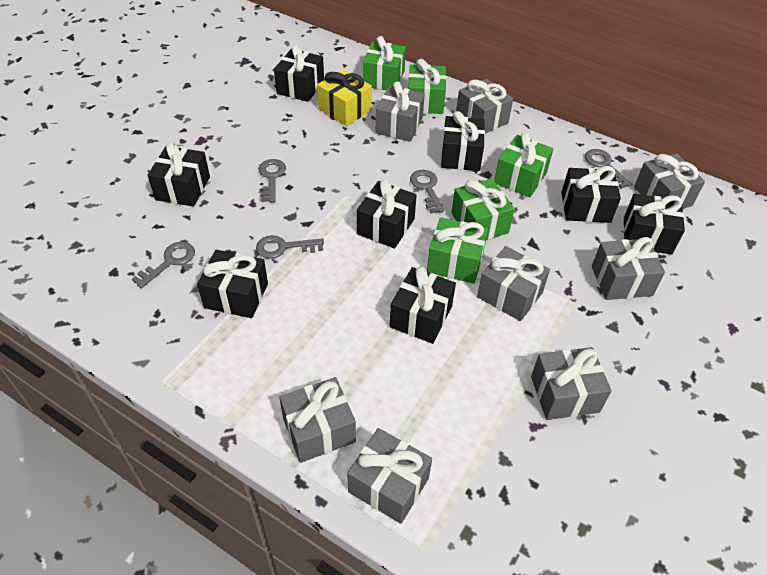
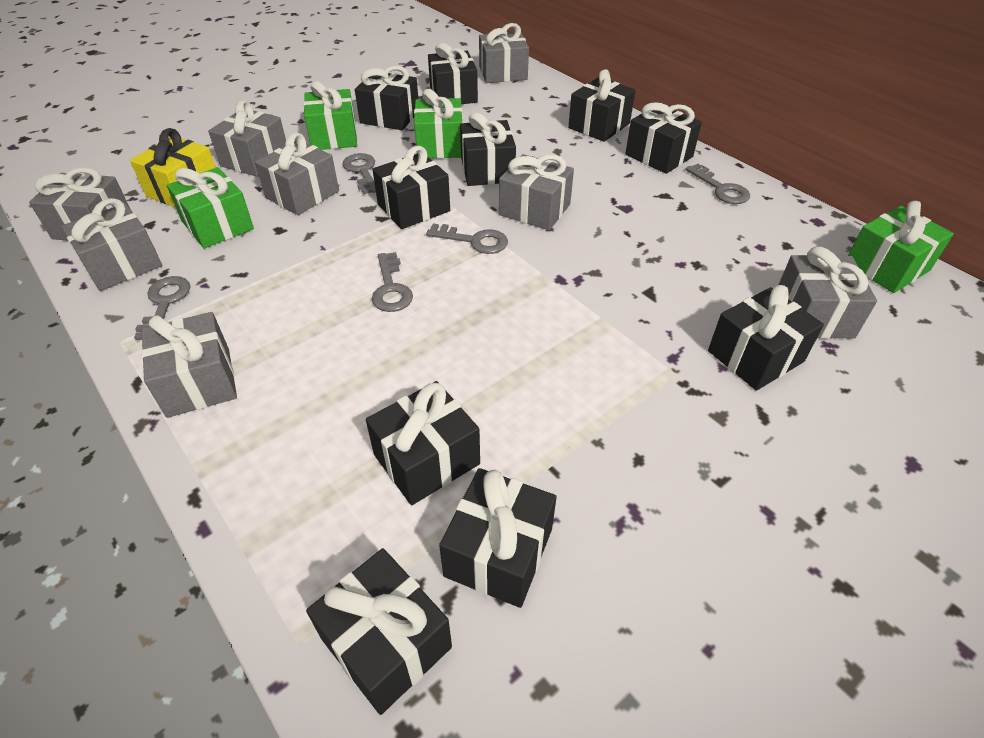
black gift: [148,142,210,206] [197,250,268,318] [274,44,324,102] [357,179,417,248] [390,266,456,344] [441,111,485,171] [561,166,621,223] [623,193,685,255] = 8 -> [306,548,452,715] [355,66,418,130] [366,381,480,505] [372,146,450,229] [428,43,478,104] [439,468,557,608] [460,112,516,186] [568,69,636,142] [625,102,702,174] [708,285,824,391] = 10
green gift: [362,36,406,90] [408,59,446,114] [427,217,488,284] [451,179,515,240] [494,132,553,197] = 5 -> [167,167,254,249] [304,81,357,150] [414,89,463,159] [848,201,954,293] = 4

